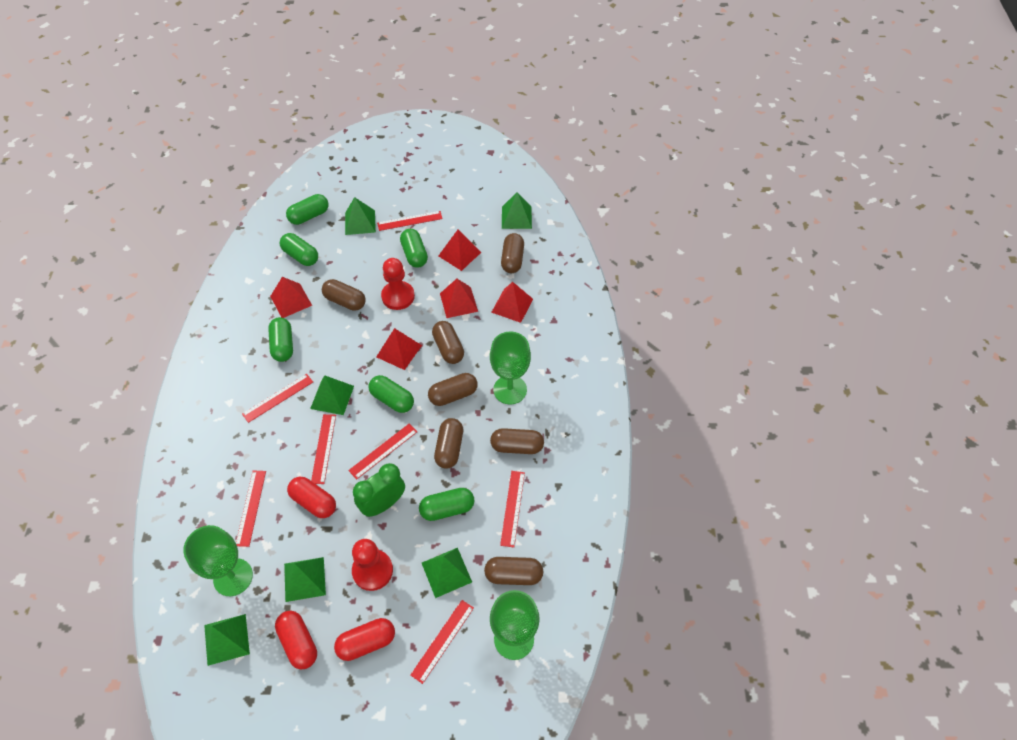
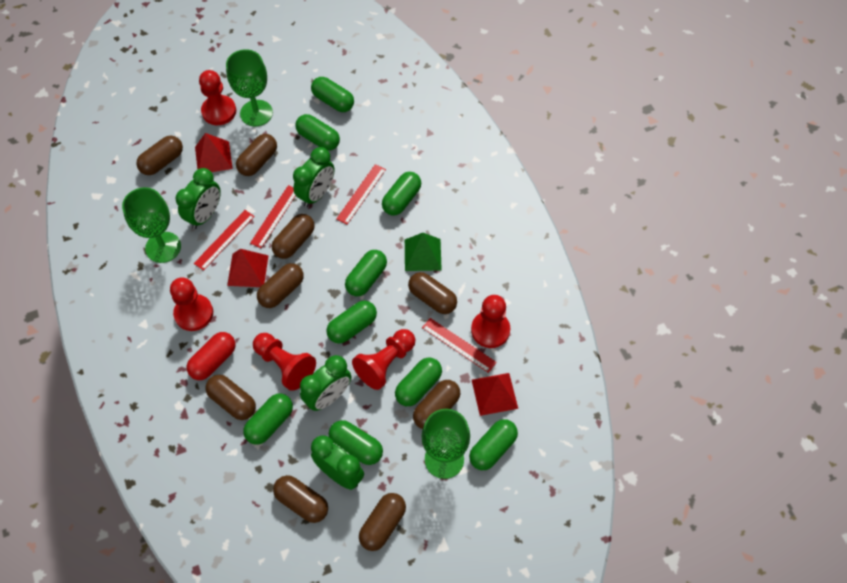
brown capsule: [322,279,366,311] [428,373,478,406] [432,321,464,364] [434,418,463,469] [484,557,543,585] [490,428,544,454] [501,233,524,273] = 7 -> [136,136,183,175] [206,375,256,420] [236,134,277,176] [257,263,304,308] [272,214,315,259] [273,475,328,523] [359,493,406,551] [408,272,457,314] [413,380,460,429] = 9
green capsule: [268,317,293,362] [280,233,318,266] [286,194,329,225] [368,375,414,413] [400,229,428,268] [419,488,474,521] = 6 -> [243,393,293,445] [295,114,340,151] [311,77,354,112] [327,300,377,344] [329,420,383,465] [345,250,387,296] [382,172,421,215] [395,358,442,406] [469,419,518,470] = 9
green clock: [353,463,405,517] = 1 -> [176,168,221,229] [293,147,335,207] [300,355,351,411] [311,436,364,490] = 4
green pyramid: [204,614,250,666] [284,557,326,602] [310,375,354,415] [345,197,376,235] [422,548,472,598] [502,192,532,229] = 6 -> [405,233,442,271] = 1
red capsule: [275,611,317,669] [287,477,336,518] [334,618,395,661] = 3 -> [187,332,236,380] = 1
red pawn: [352,539,393,591] [381,258,415,310] = 2 -> [170,277,213,331] [199,70,236,125] [253,333,316,391] [352,329,415,390] [471,295,510,348] = 5
red pyramid: [270,277,312,318] [376,328,422,370] [438,230,481,271] [440,279,478,318] [491,282,533,323] = 5 -> [195,133,233,172] [227,249,269,287] [472,373,518,416] = 3
red ruler: [236,471,266,547] [242,374,313,423] [311,414,336,484] [348,423,418,479] [377,211,443,231] [410,600,474,684] [500,471,525,548] = 7 -> [194,210,255,271] [250,185,296,248] [336,164,386,224] [422,318,497,373] = 4

